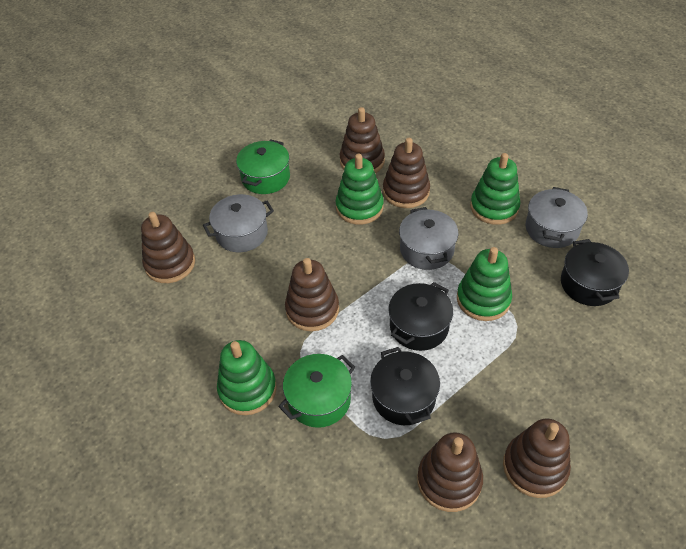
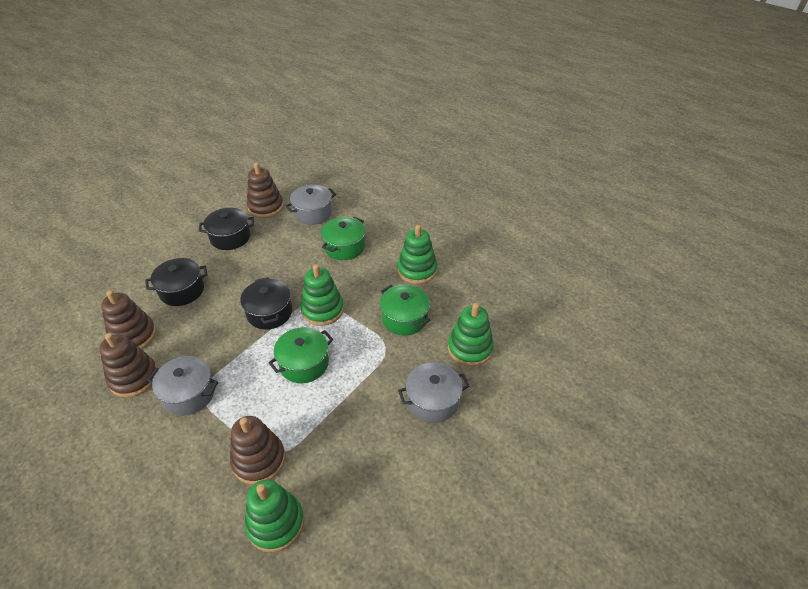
brown stacking toy: [141,212,195,283] [285,258,339,331] [340,107,385,173] [383,138,430,208] [417,432,483,512] [503,418,571,498] = 6 -> [99,333,157,398] [101,290,156,349] [230,416,285,485] [247,163,284,218] = 4
green pot: [236,139,290,194] [278,354,355,428] = 2 -> [268,327,333,383] [321,217,365,260] [380,284,430,335] = 3

